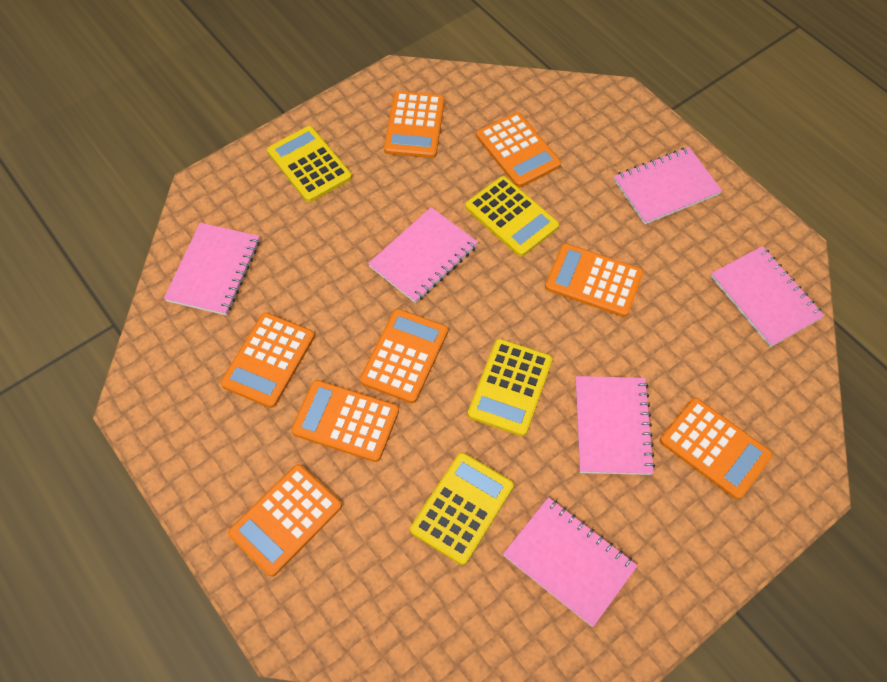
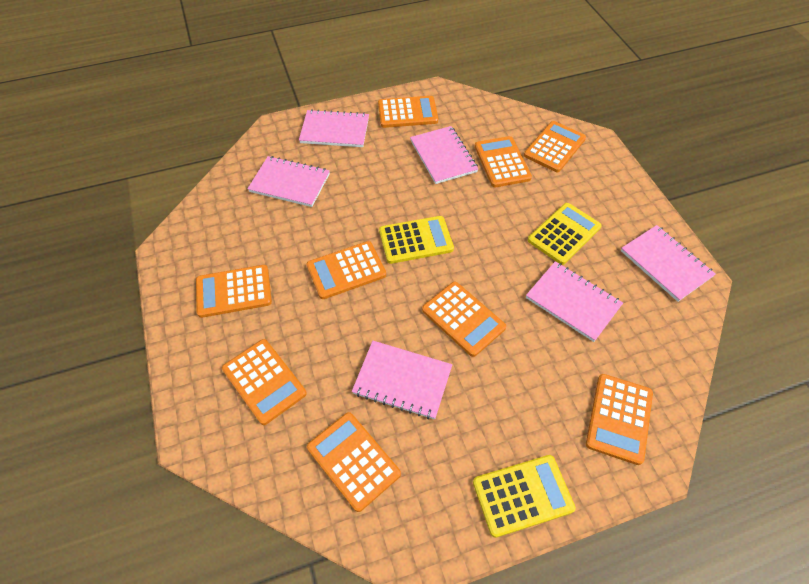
orange calculator: [221,313,315,408] [228,464,342,577] [291,380,399,462] [360,309,448,403] [384,91,445,158] [476,112,561,187] [545,243,643,317] [660,398,773,500] = 8 -> [196,265,272,318] [222,339,307,425] [306,241,386,299] [307,412,401,512] [378,96,438,128] [422,282,506,357] [475,136,532,187] [524,121,586,172] [586,374,653,465] = 9
yellow calculator: [267,126,352,202] [410,452,514,565] [465,176,559,257] [468,339,553,436] = 4 -> [379,216,454,264] [473,455,576,538] [528,203,602,265] = 3

